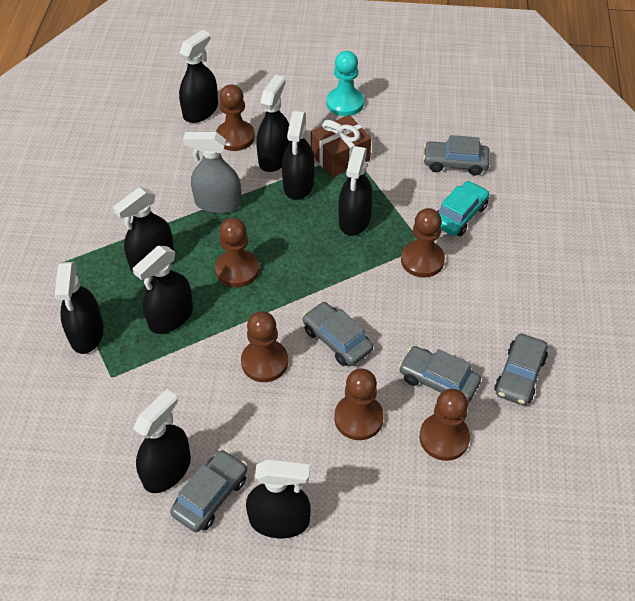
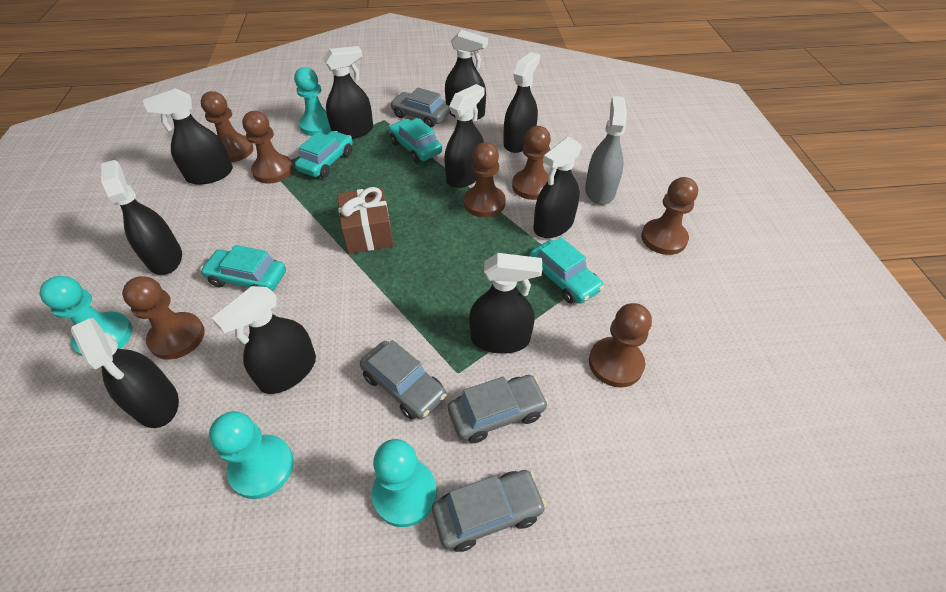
black spray bottle: [55,262,104,354] [113,187,174,272] [133,246,193,334] [133,389,191,493] [179,30,218,123] [246,460,311,538] [256,75,290,172] [282,111,315,200] [338,146,373,236] = 9 -> [71,318,179,428] [101,160,182,275] [143,88,233,185] [212,286,316,394] [323,46,373,139] [444,84,485,188] [445,30,488,120] [469,253,542,354] [503,52,540,153] [533,137,582,238] = 10
brown pawn: [215,218,259,287] [216,84,255,151] [241,311,288,382] [334,369,384,440] [401,208,445,278] [419,389,470,461] = 6 -> [122,276,205,360] [201,91,253,162] [242,111,293,184] [463,142,506,218] [512,126,551,200] [589,303,652,387] [641,177,698,255] = 7
grey car: [170,449,247,532] [303,302,373,366] [399,346,481,403] [423,135,490,176] [494,333,548,405] = 5 -> [360,340,447,420] [390,87,450,127] [432,470,546,552] [448,375,549,443] = 4
turquoise car: [437,181,490,236] = 1 -> [200,245,286,291] [295,131,353,178] [388,118,442,163] [529,237,604,304] = 4
turquoise pawn: [327,51,364,116] = 1 -> [39,276,133,357] [209,411,294,499] [294,67,331,136] [372,439,437,527] = 4

